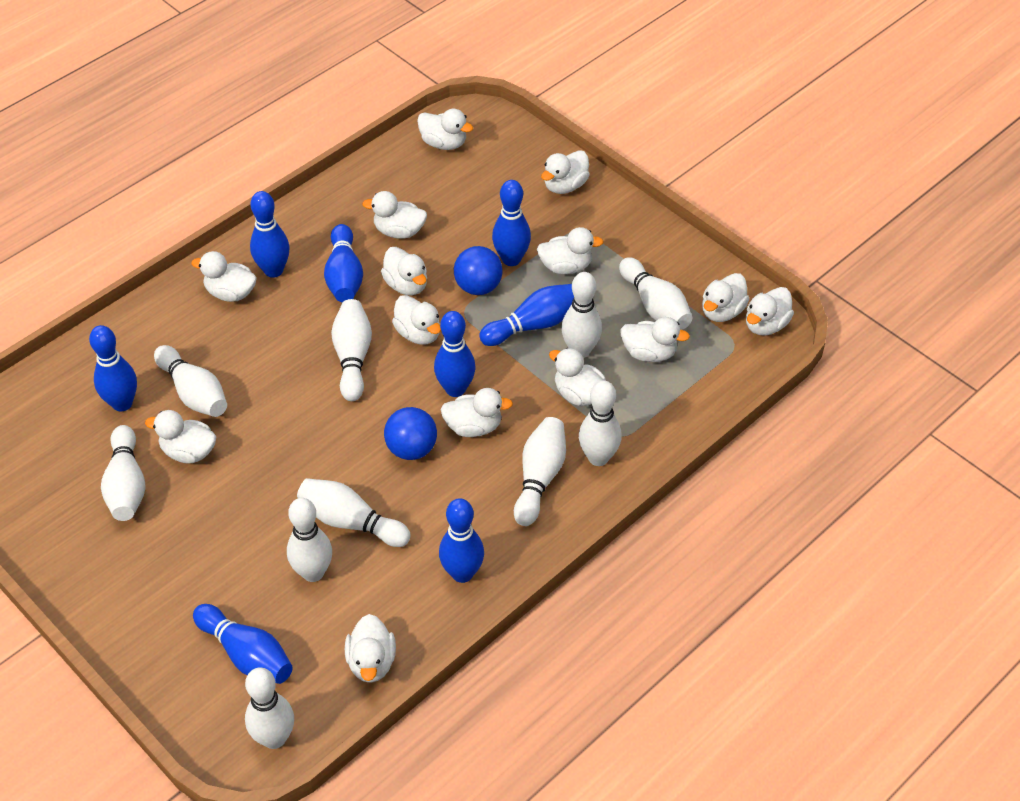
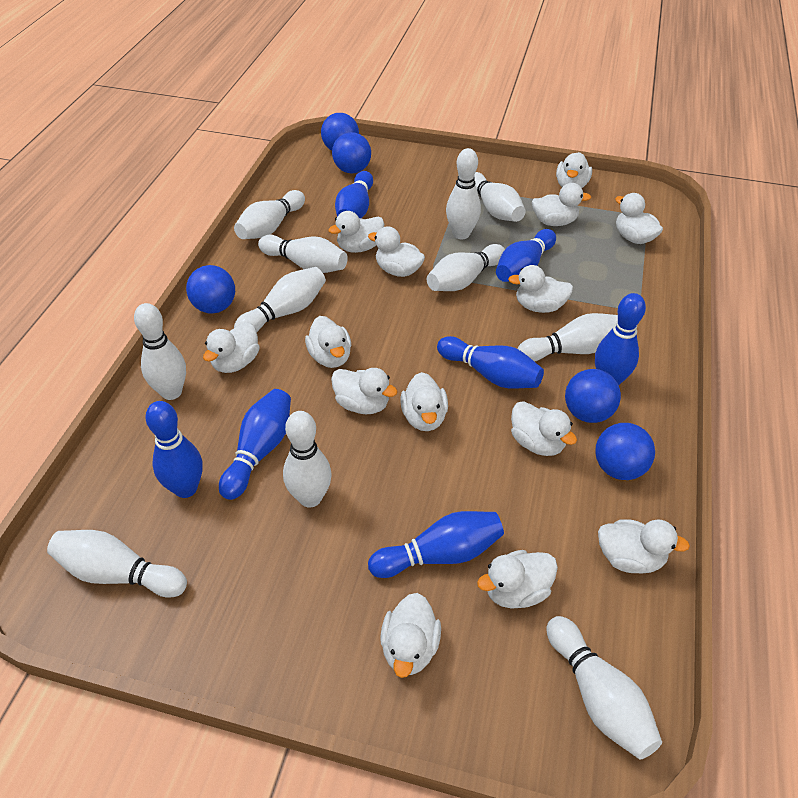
blue ball: [384,407,437,460] [454,246,503,295] = 2 -> [186,265,235,314] [321,113,359,150] [332,132,371,174] [565,369,621,423] [595,423,655,480] = 5
blue bowling pin: [89,325,137,412] [193,604,293,684] [250,191,290,278] [324,224,363,303] [434,311,476,397] [439,498,484,583] [479,284,574,346] [492,180,531,266] = 8 -> [145,401,203,498] [219,389,291,500] [335,171,373,218] [368,511,504,578] [437,336,544,388] [496,229,556,282] [595,293,646,385] = 7
white bowling pin: [101,425,146,521] [154,345,227,417] [245,667,294,749] [287,498,332,582] [297,478,411,547] [331,299,372,401] [514,417,566,526] [561,272,602,358] [579,380,622,466] [619,257,692,330] = 10 -> [47,530,187,597] [134,303,186,400] [234,190,305,239] [234,267,326,332] [258,235,348,273] [283,411,332,508] [427,244,505,291] [446,148,481,239] [474,172,526,222] [517,313,618,362] [546,616,662,760] = 11

